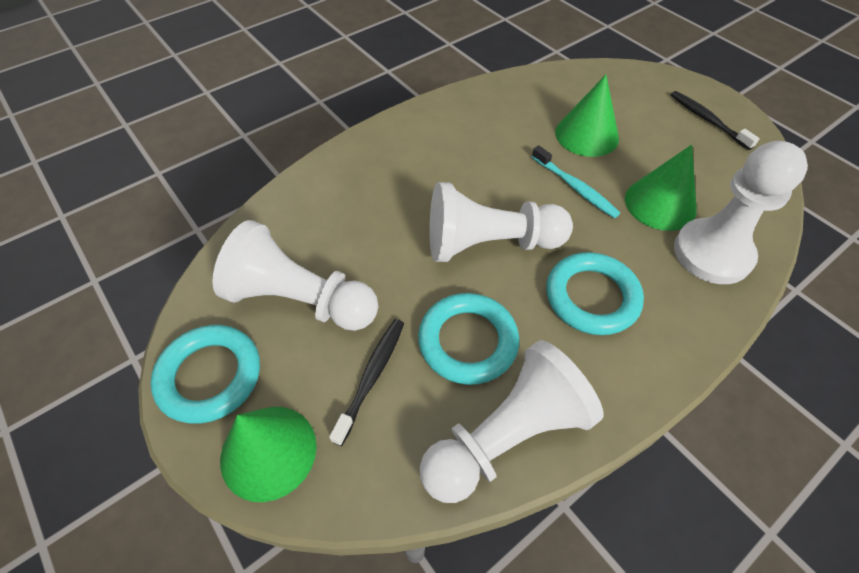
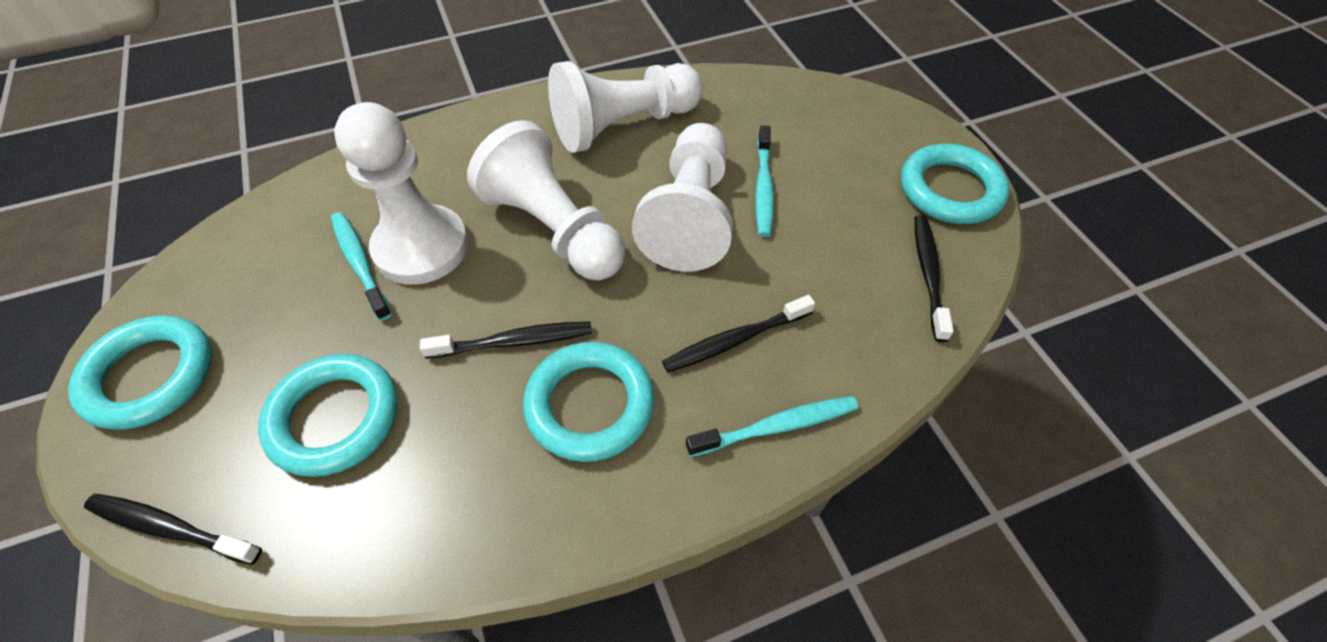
black toothbrush: [329,319,404,446] [671,91,760,150] = 2 -> [84,494,262,565] [420,322,592,359] [662,295,815,372] [915,215,954,342] = 4
green cone: [220,407,317,502] [555,74,619,157] [625,145,697,231] = 3 -> none = 0
turquoise ring: [150,325,260,424] [418,293,519,385] [546,252,644,335] = 3 -> [68,315,212,430] [258,354,398,477] [523,342,654,462] [901,144,1009,224] = 4
turquoise toothbrush: [532,145,620,218] = 1 -> [331,212,392,321] [686,396,858,457] [755,125,774,237] = 3

